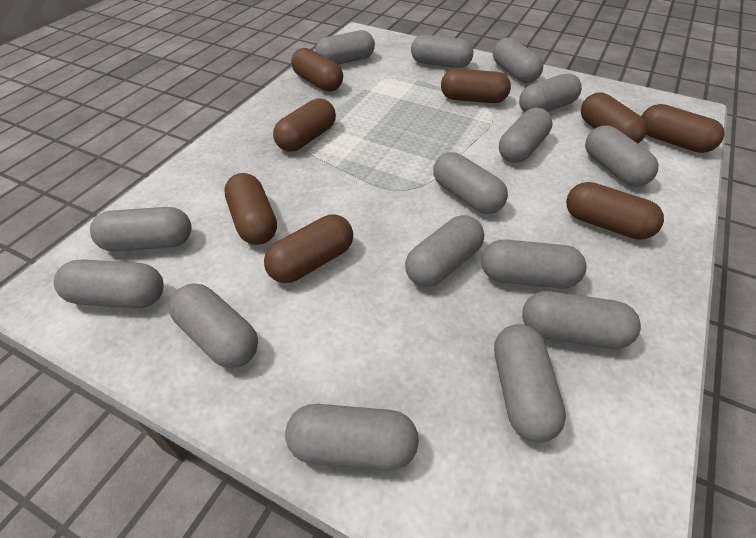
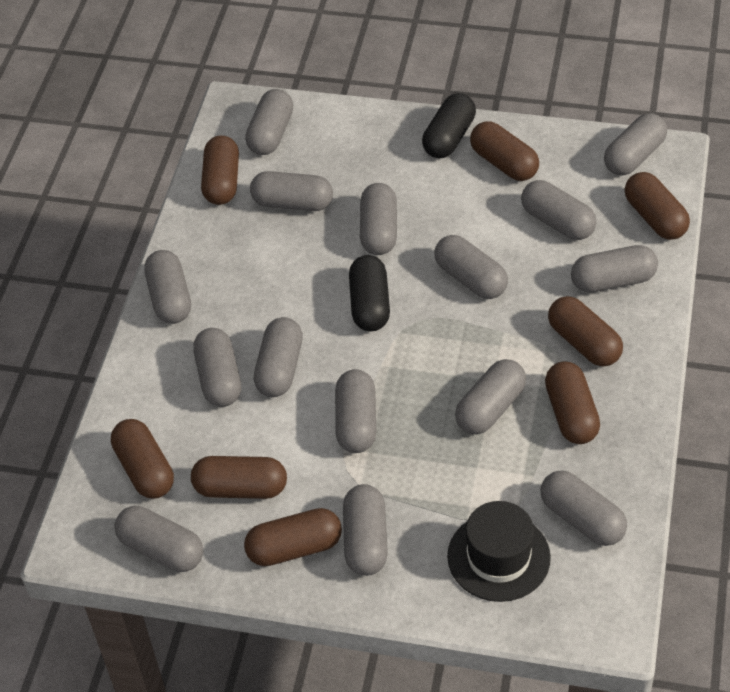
black capsule: none = 0 -> [349,255,390,331] [422,93,476,158] = 2
black hat: none = 0 -> [447,501,551,602] = 1

